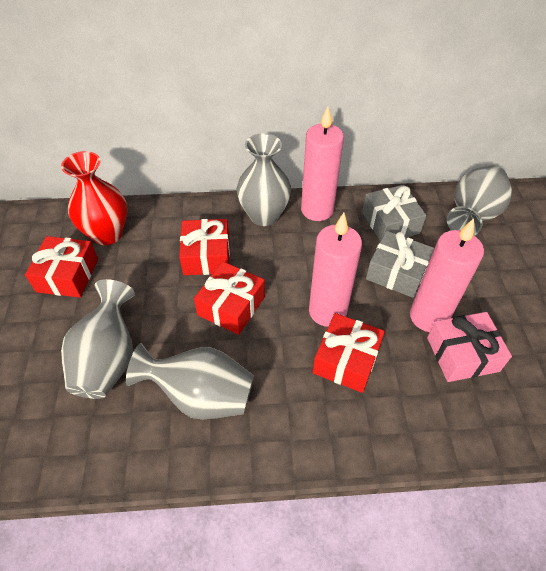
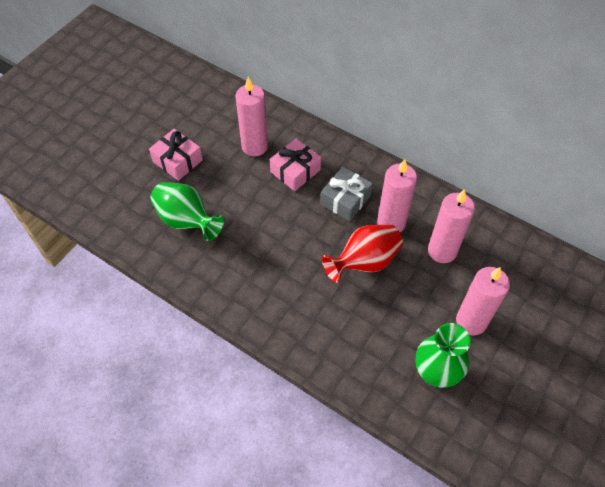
green vase: none = 0 -> [150,182,224,241] [415,323,471,388] = 2
grey gift: [362,185,427,242] [366,231,434,298] = 2 -> [320,167,373,221] = 1
grey vase: [61,279,135,399] [126,343,254,419] [237,133,291,226] [447,166,512,236] = 4 -> none = 0
pink candle: [301,106,344,221] [309,213,362,327] [410,218,484,332] = 3 -> [235,77,268,156] [377,159,417,232] [428,189,475,263] [456,267,510,336] = 4
pink gift: [427,312,512,382] = 1 -> [149,129,203,181] [270,138,321,191] = 2
red gift: [25,236,98,298] [179,219,230,275] [194,262,265,335] [313,313,385,393] = 4 -> none = 0

